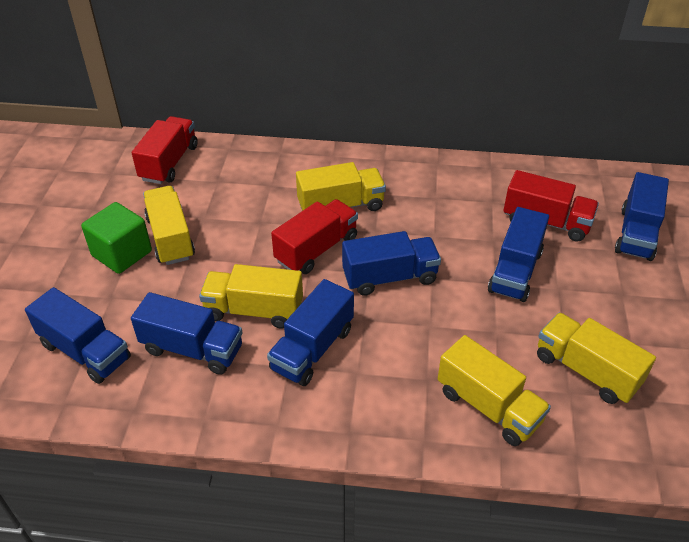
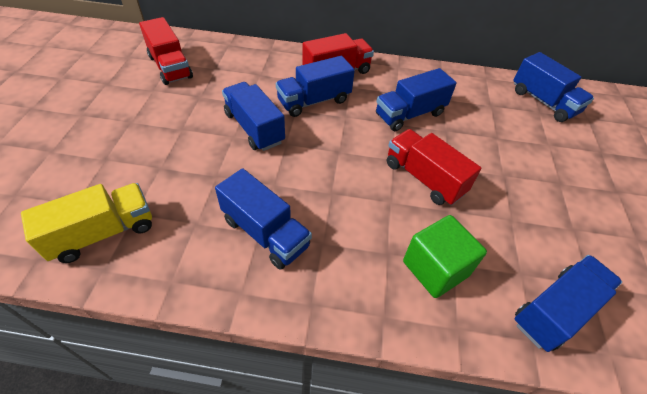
yellow truck: [143,186,195,265] [199,264,303,329] [296,162,386,211] [438,335,551,446] [537,313,656,404] = 5 -> [21,183,152,263] = 1

